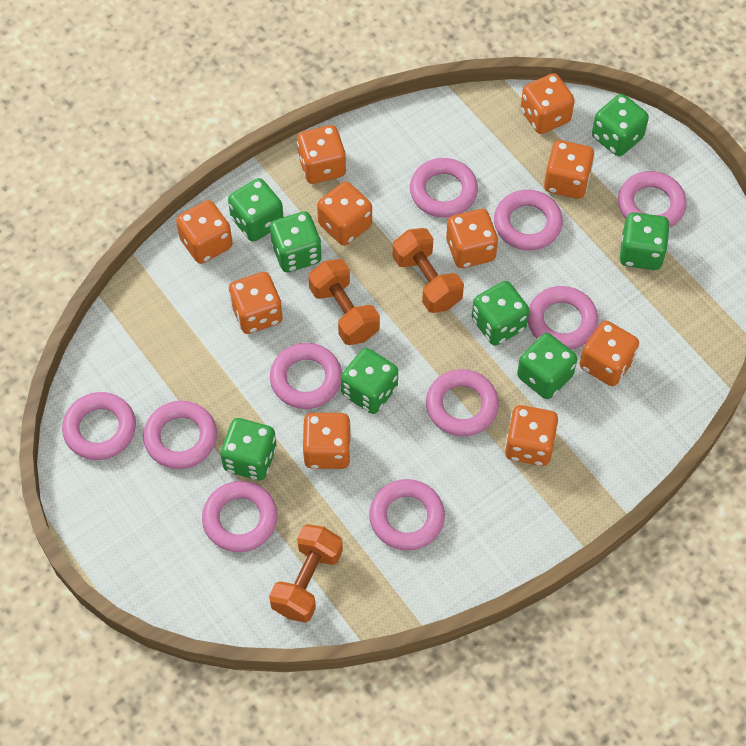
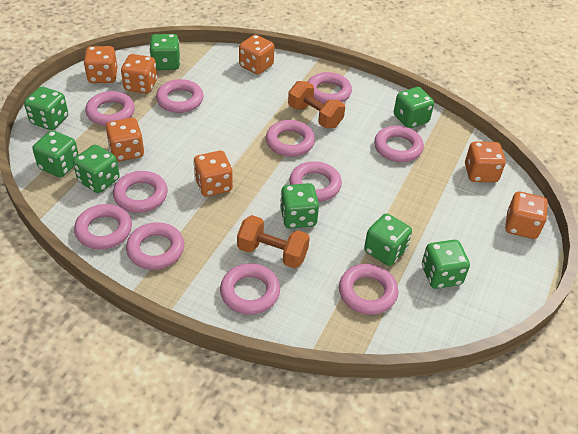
orange dice: [176,200,233,264] [229,272,283,334] [297,125,346,184] [303,413,351,469] [317,182,372,245] [446,209,498,268] [505,405,558,466] [521,73,575,134] [544,140,595,199] [579,321,639,386] = 10 -> [84,46,117,83] [105,118,144,162] [121,54,157,94] [193,151,233,197] [239,35,274,75] [465,142,506,182] [505,191,548,239] = 7
orange dumbbell: [269,524,343,623] [308,259,380,345] [393,228,464,313] = 3 -> [237,215,310,268] [288,81,345,128] = 2
pink ring: [62,392,136,460] [143,401,217,469] [202,481,278,552] [270,343,342,409] [369,479,445,551] [410,158,478,218] [426,369,499,437] [494,190,563,251] [528,286,598,350] [618,171,687,228] = 10 -> [74,204,132,249] [85,91,135,126] [113,171,168,213] [126,222,184,270] [156,79,204,113] [220,263,280,315] [266,120,315,157] [289,161,342,202] [308,72,352,104] [339,264,398,315] [374,126,424,162] = 11

